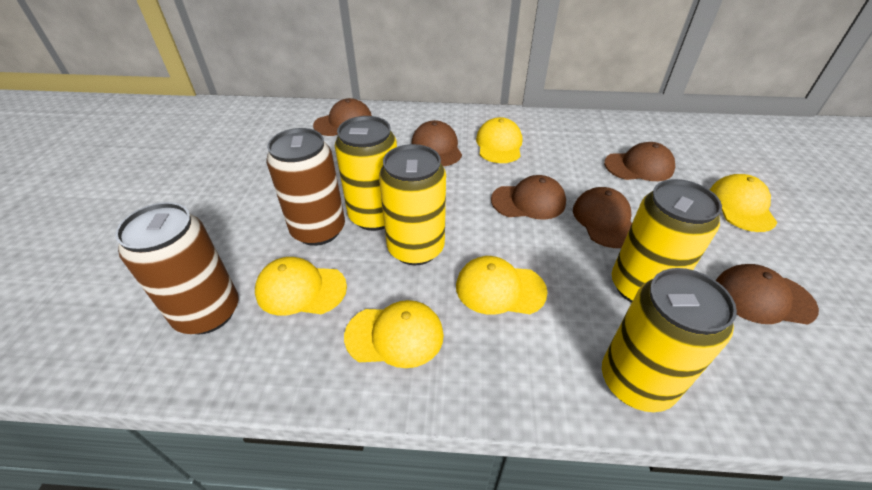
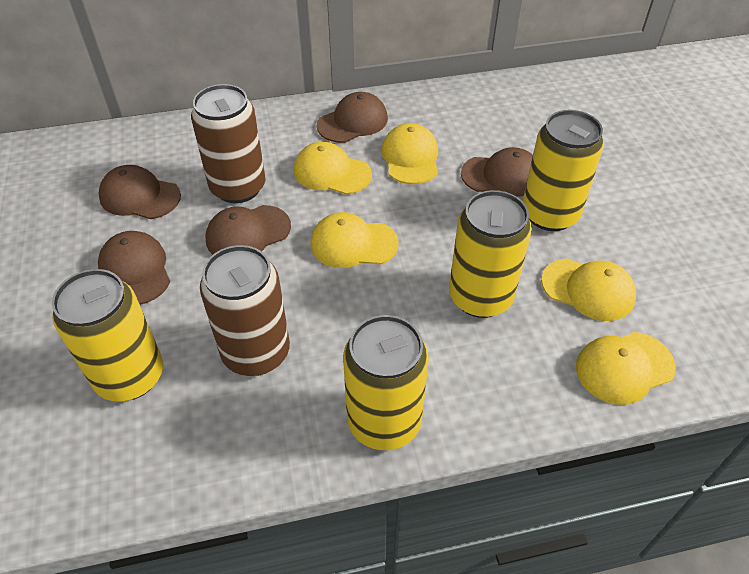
brown cap: [313,98,372,136] [411,120,462,166] [491,175,566,220] [573,187,632,248] [604,142,675,181] [716,264,819,325] = 6 -> [98,231,170,305] [99,165,181,219] [206,205,291,255] [317,92,388,143] [461,147,533,197] = 5

